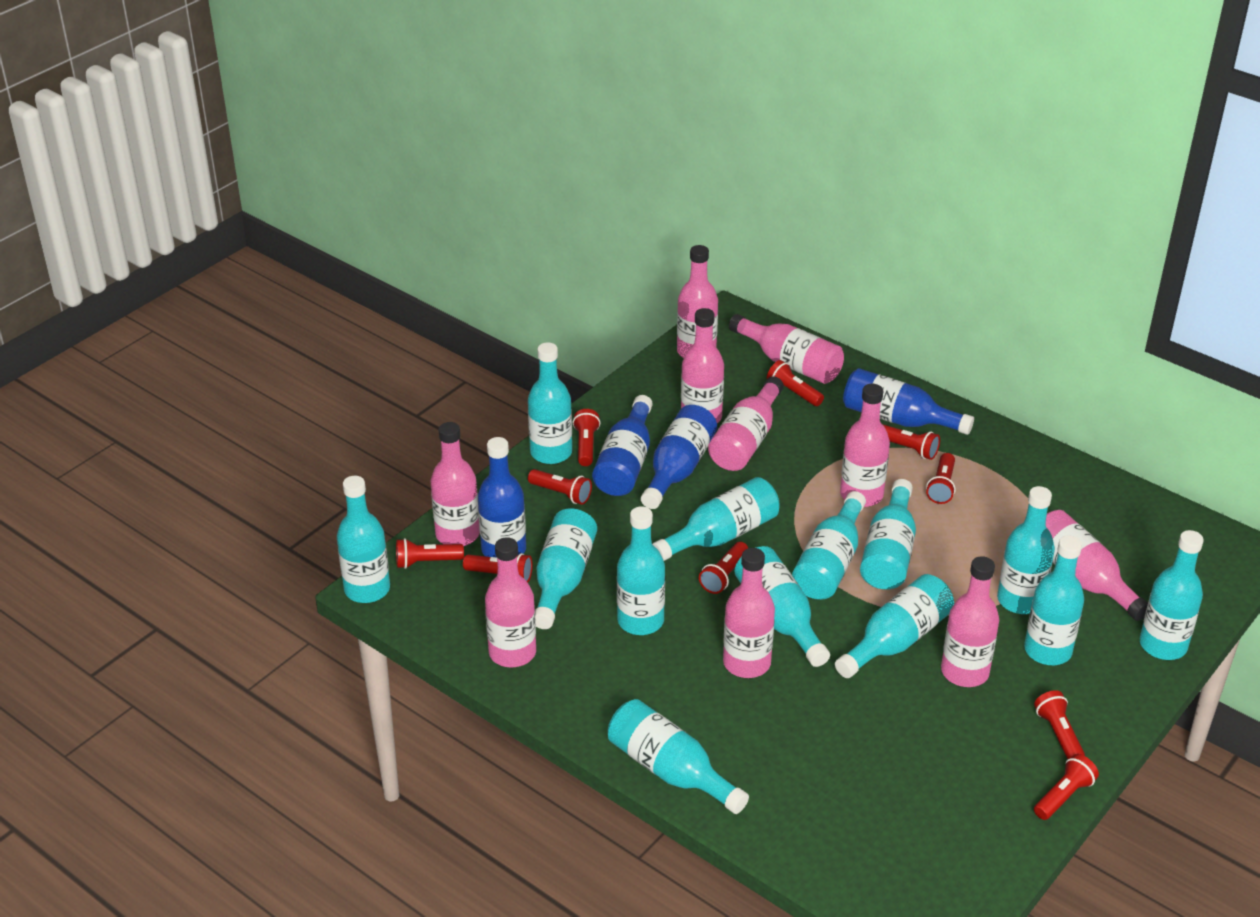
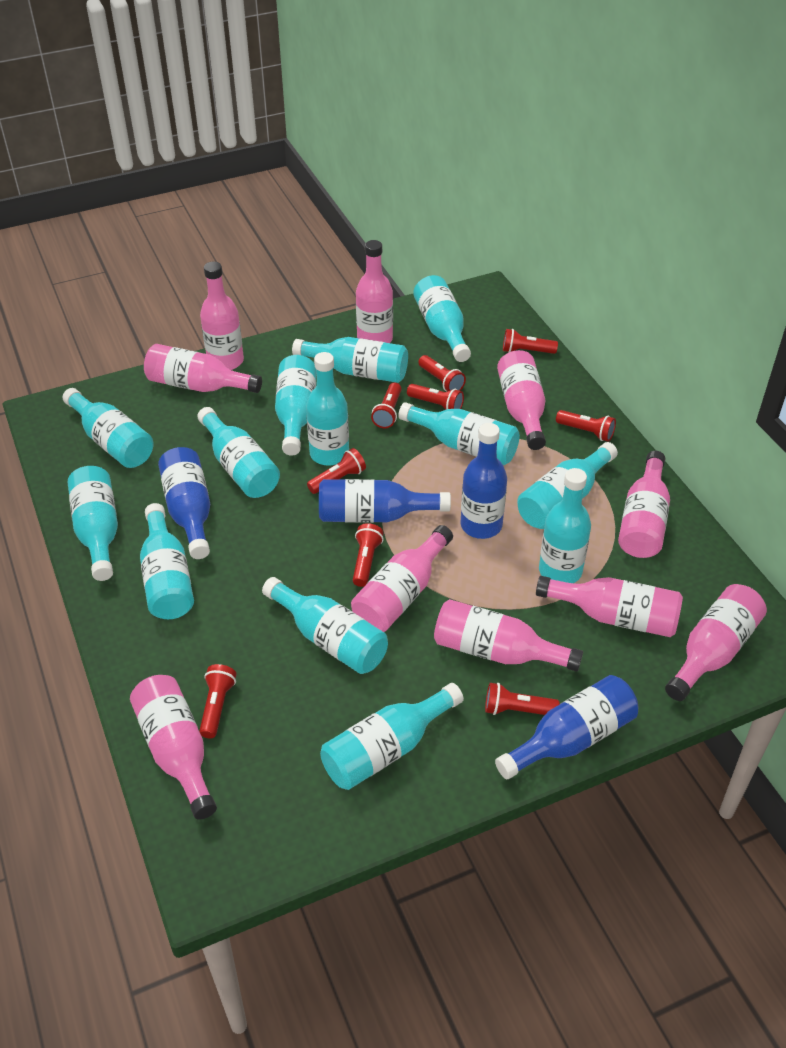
red flashlight: [396,538,464,569] [463,553,533,582] [528,469,592,505] [573,409,600,466] [699,542,748,594] [767,360,824,406] [883,424,940,460] [926,453,956,504] [1034,690,1085,759] [1034,754,1099,820] = 10 -> [199,664,236,738] [307,448,366,494] [353,523,384,587] [371,383,402,428] [407,384,464,410] [418,355,466,392] [485,683,560,715] [503,329,558,354] [556,410,616,442] = 9

